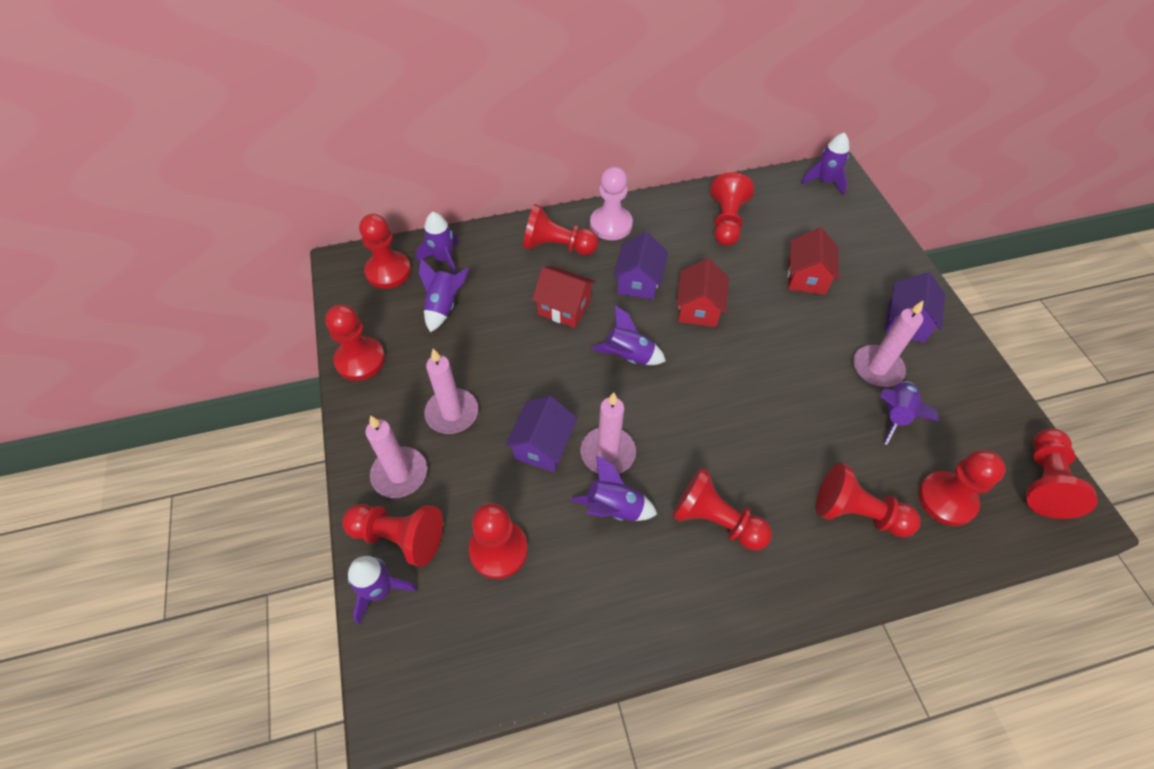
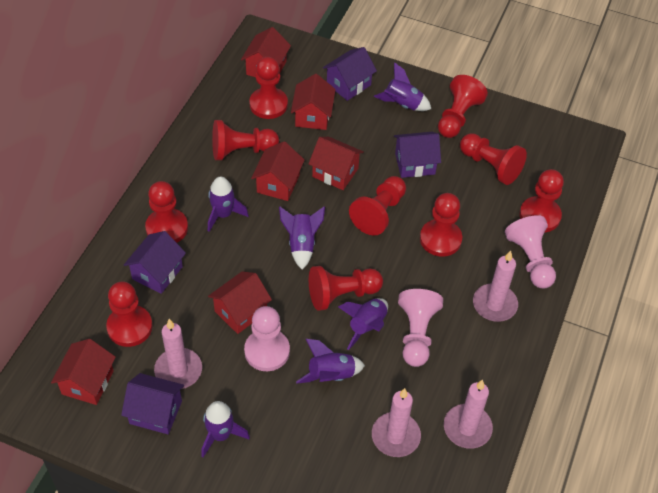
pink pawn: [590,167,633,240] = 1 -> [244,306,290,371] [398,289,443,367] [505,215,556,289] = 3
purple house: [505,396,577,472] [613,232,668,300] [885,272,945,343] = 3 -> [121,373,184,434] [124,231,186,294] [323,47,377,101] [394,132,441,178] = 4
purple rocket: [348,556,417,624] [416,212,459,275] [419,258,469,332] [571,455,657,521] [591,305,666,365] [801,132,849,195] [879,381,939,445] = 7 -> [201,401,250,457] [208,176,249,232] [279,207,325,269] [296,339,365,384] [338,298,388,350] [374,62,431,111] = 6
red house: [532,266,596,328] [676,258,729,327] [787,227,839,295] = 3 -> [51,339,116,405] [208,271,272,334] [241,27,291,77] [251,142,305,201] [291,74,336,130] [309,137,364,190] = 6

